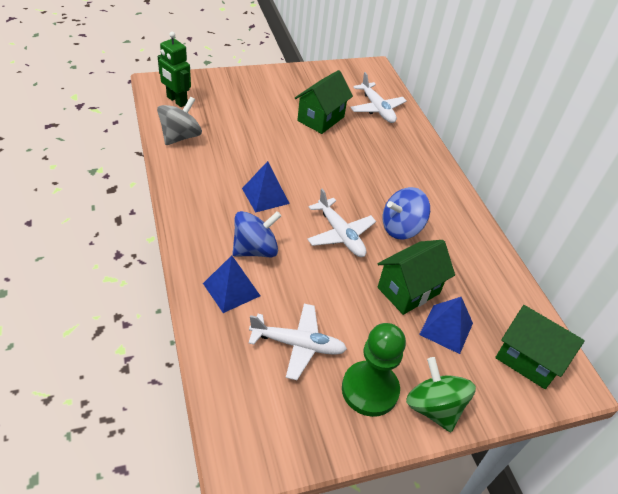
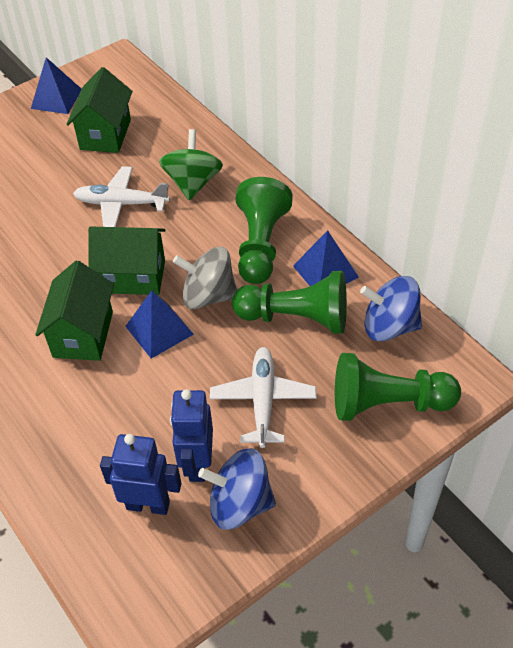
blue robot: none = 0 -> [100,434,181,515] [170,389,213,482] = 2
green pawn: [342,323,406,417] = 1 -> [232,271,347,333] [235,177,293,284] [335,353,461,421] = 3
green robot: [158,32,191,107] = 1 -> none = 0
white plane: [249,304,347,380] [307,189,376,257] [350,72,407,123] = 3 -> [73,166,170,227] [210,347,317,448] = 2

